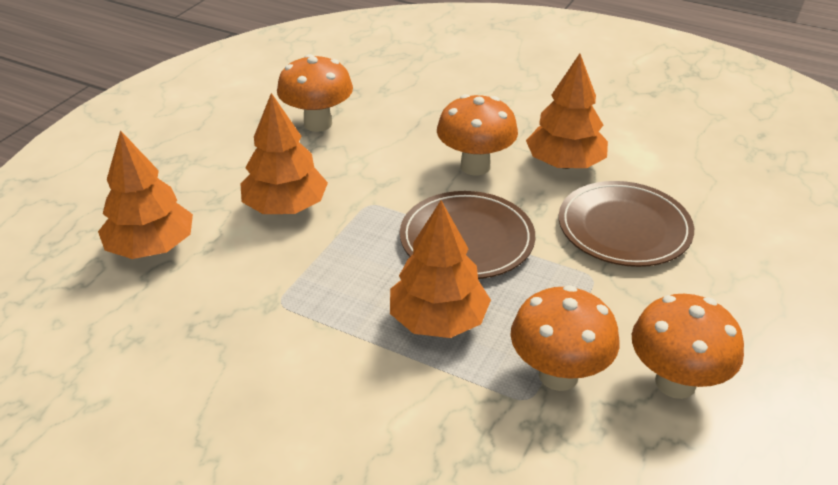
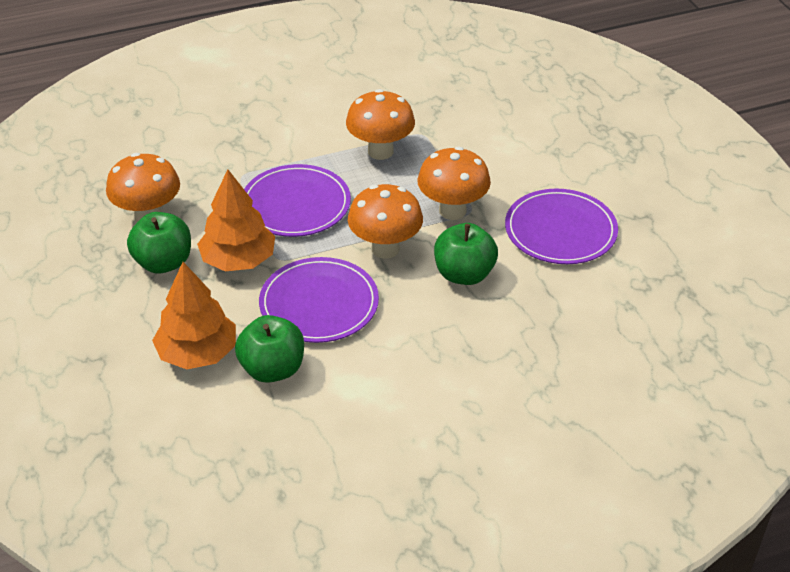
brown plate: [400,191,535,279] [559,181,694,267] = 2 -> none = 0
green apple: none = 0 -> [127,212,191,274] [235,315,304,383] [434,223,498,285] = 3
orange tree: [98,130,193,259] [240,93,328,214] [390,200,491,338] [526,54,608,169] = 4 -> [152,262,236,369] [197,169,275,272] = 2
purple plate: none = 0 -> [244,164,351,237] [259,257,379,343] [505,189,618,264] = 3

